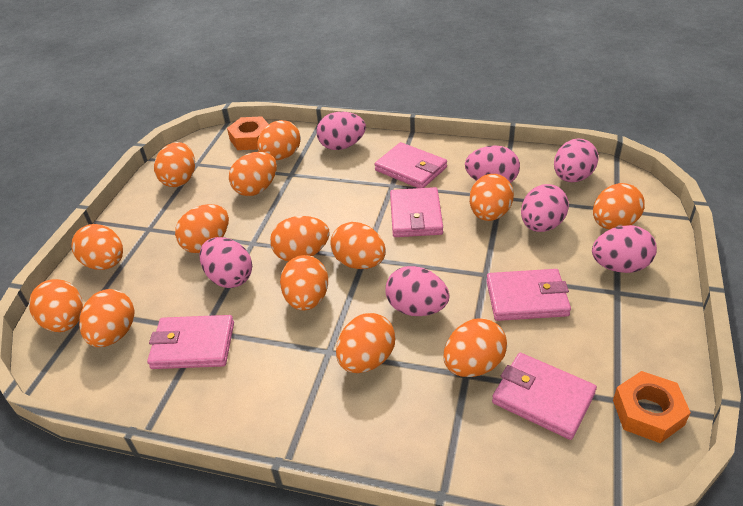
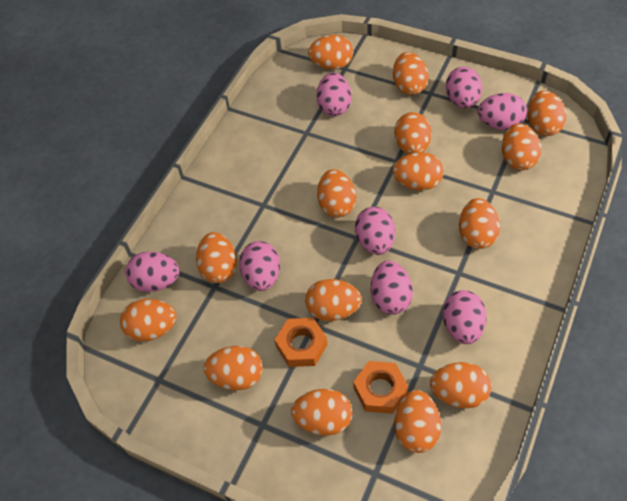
orange egg: [29,279,83,332] [71,224,123,270] [79,289,134,347] [154,142,195,187] [175,204,229,253] [229,152,277,196] [257,120,301,160] [270,216,330,261] [280,255,328,310] [331,222,386,269] [336,313,395,373] [443,318,507,377] [469,174,514,221] [593,183,645,230] = 14 -> [120,299,177,342] [196,232,237,283] [203,346,263,390] [291,389,352,436] [305,279,362,321] [308,35,353,69] [317,169,356,218] [392,152,444,191] [393,52,429,95] [394,112,432,154] [394,390,441,453] [430,362,491,409] [459,198,500,249] [502,123,541,170] [528,91,566,136] = 15
pink egg: [200,237,252,288] [316,112,366,150] [386,266,450,316] [465,145,520,183] [521,184,569,232] [554,138,599,182] [592,225,657,273] = 7 -> [125,252,180,292] [239,241,280,291] [316,72,352,116] [355,207,395,255] [371,260,413,314] [442,290,487,344] [446,67,482,108] [478,93,527,130] = 8
pink wallet: [147,315,234,369] [375,142,447,188] [390,187,443,237] [486,269,571,321] [492,353,597,440] = 5 -> none = 0

